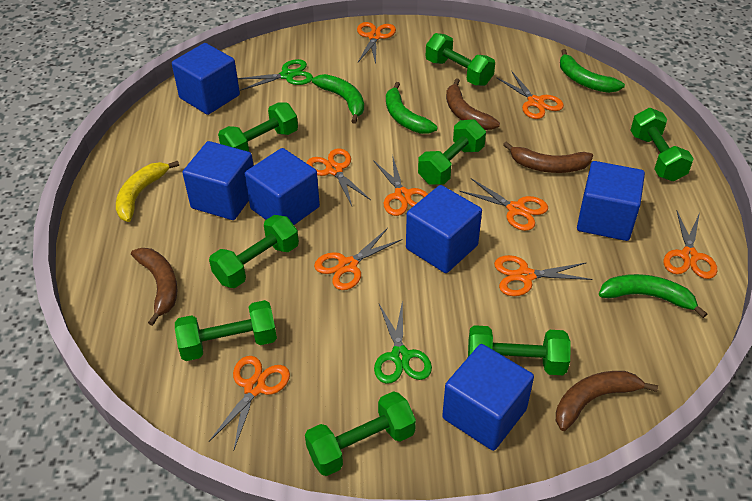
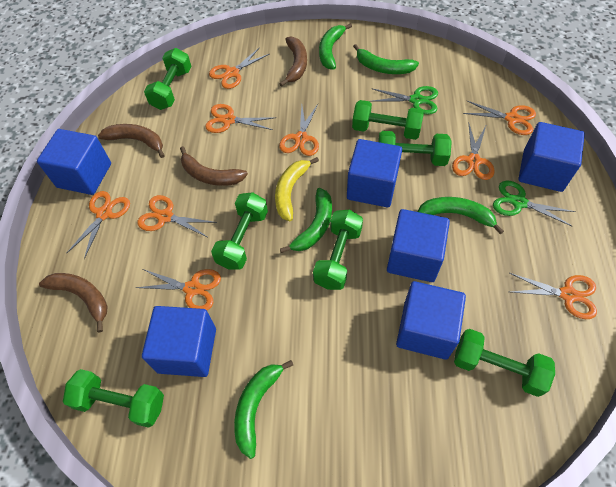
green banana: [312,74,364,124] [386,82,438,134] [560,49,625,93] [599,274,707,318] = 4 -> [234,360,293,459] [280,188,332,253] [319,23,352,70] [353,44,419,74] [418,197,504,234] = 5
green dumbbell: [175,300,277,361] [209,215,299,288] [218,102,298,152] [305,391,416,476] [418,119,486,185] [426,33,495,86] [468,325,571,375] [630,108,694,181] = 8 -> [63,369,164,428] [144,48,191,110] [211,192,268,270] [313,210,363,290] [352,100,424,140] [378,131,452,166] [454,329,555,397] = 7

